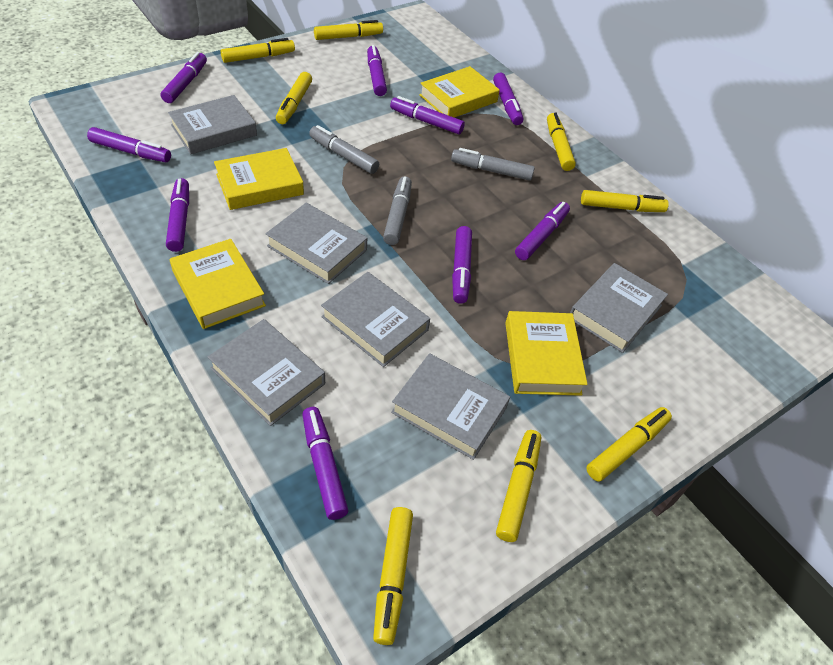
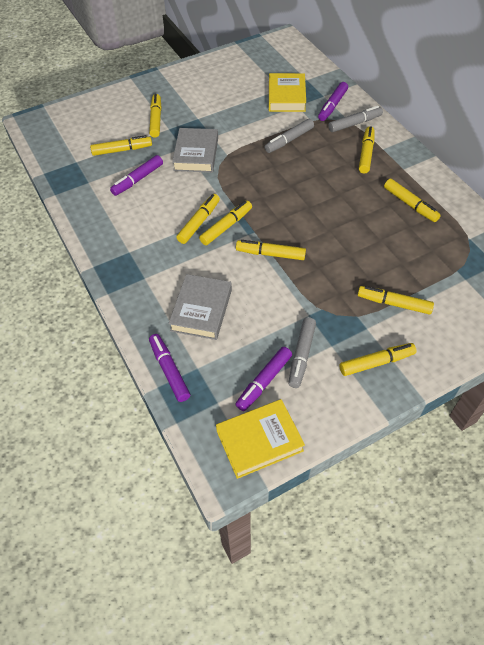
grey book: [168,95,257,154] [208,319,325,426] [265,203,367,284] [321,272,430,367] [391,353,510,460] [570,263,668,353] = 6 -> [168,274,232,340] [172,128,218,173] = 2
purple marker: [87,127,171,162] [161,52,207,103] [166,178,189,252] [302,407,348,520] [367,45,387,96] [390,96,465,134] [452,226,472,304] [493,73,523,125] [515,202,570,260] = 9 -> [110,155,163,196] [149,334,190,402] [235,347,292,411] [318,82,348,121] = 4
yellow book: [170,239,266,329] [214,148,304,210] [419,66,500,118] [505,311,587,396] = 4 -> [216,399,305,479] [269,73,306,112] = 2
yellow marker: [221,38,295,63] [276,72,312,124] [314,20,383,40] [373,507,413,645] [496,430,541,542] [547,113,576,171] [581,190,669,212] [586,407,672,482] = 8 -> [90,135,152,156] [149,94,162,138] [176,194,220,244] [199,201,252,245] [236,240,306,260] [340,343,416,376] [358,286,434,314] [359,126,375,173] [384,179,441,222] = 9

